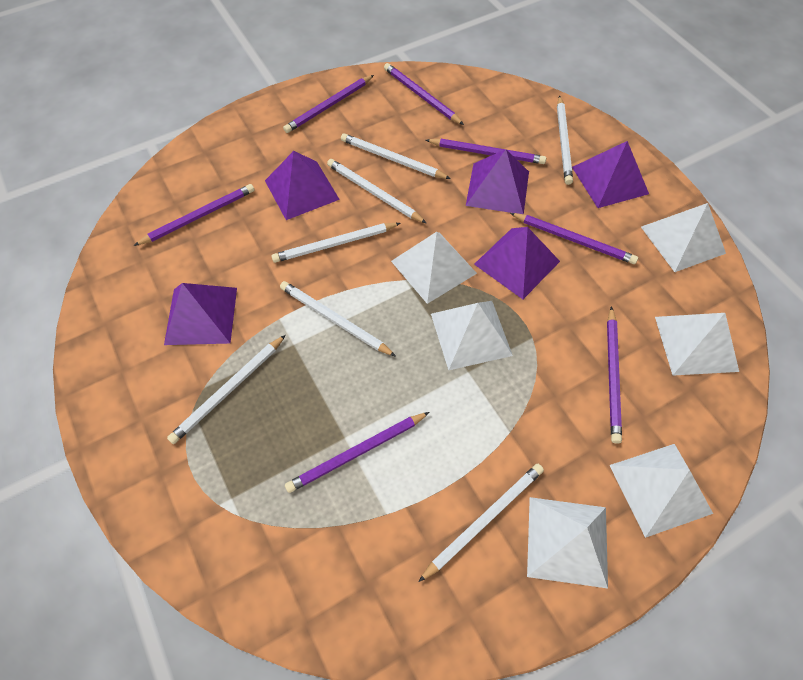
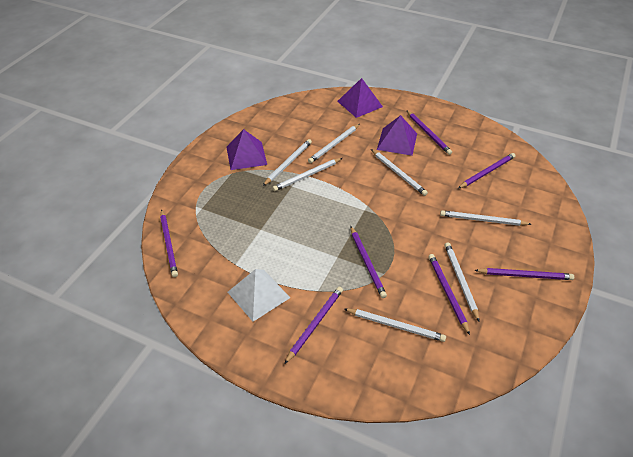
purple pyramid: [164,283,237,345] [265,151,340,220] [466,149,529,214] [474,227,560,299] [572,141,649,208] = 5 -> [227,129,267,170] [337,78,383,118] [377,115,417,156] = 3
white pyramid: [391,232,477,304] [431,301,513,370] [527,497,608,588] [609,444,713,538] [641,203,726,272] [655,313,739,376] = 6 -> [228,269,290,322] = 1

